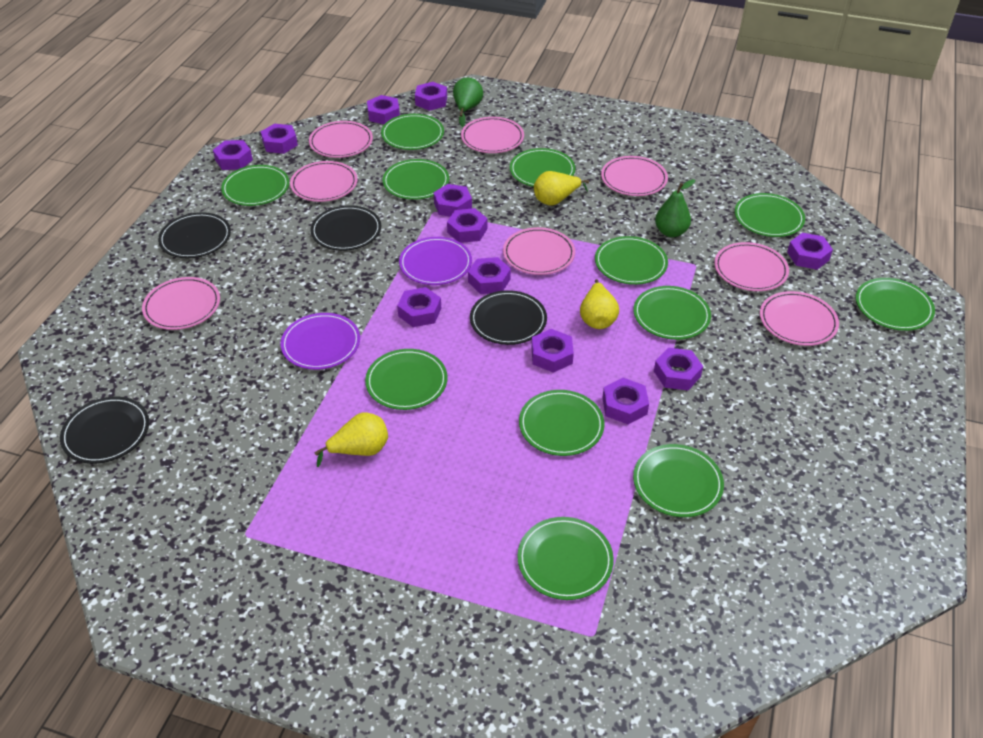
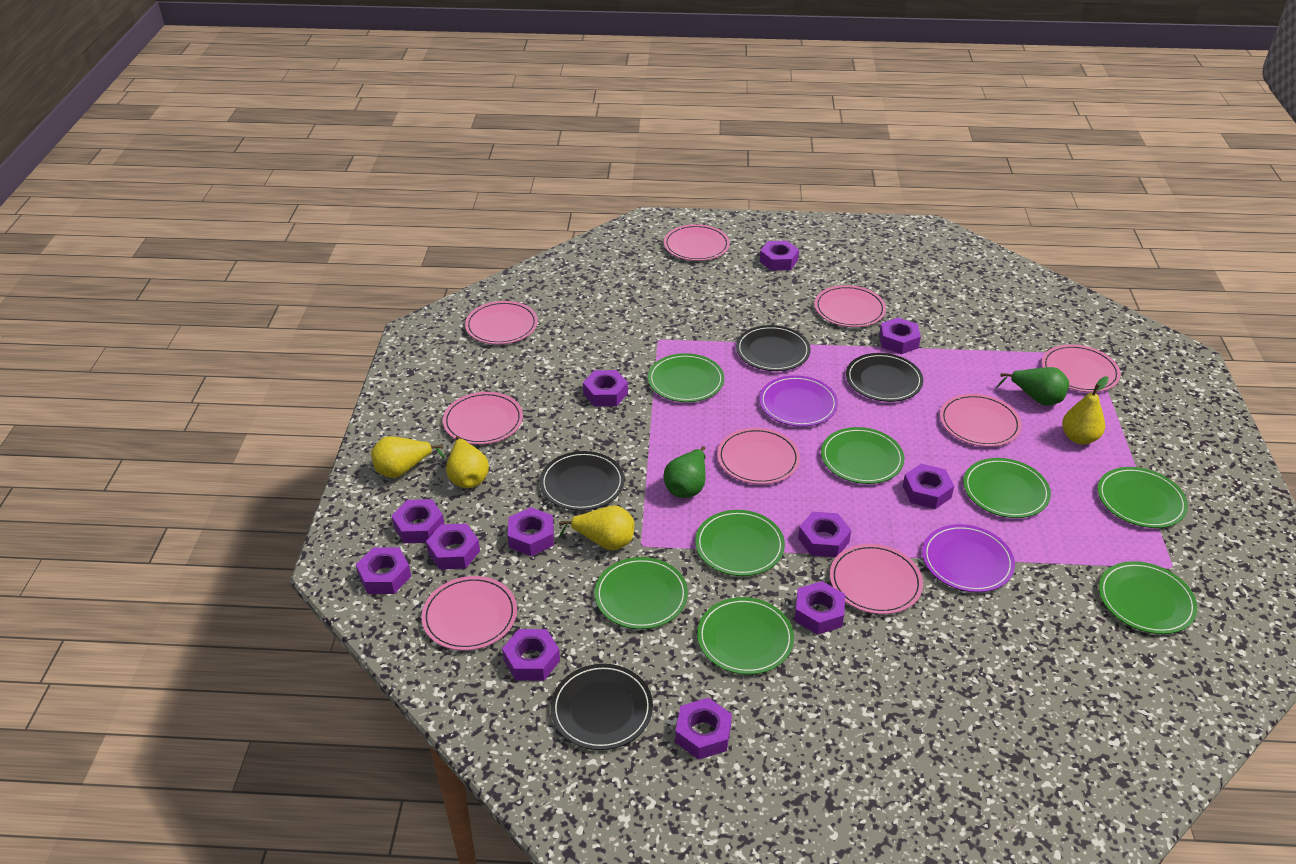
green plate: [221,165,289,206] [365,349,448,410] [381,114,444,150] [382,159,449,200] [510,148,575,187] [517,517,614,600] [519,390,605,456] [595,236,668,285] [633,286,711,340] [633,444,724,517] [734,193,805,237] [856,278,935,331] = 12 -> [595,557,688,629] [648,353,724,402] [695,510,785,576] [697,597,794,675] [821,427,904,484] [963,458,1051,518] [1098,467,1188,528] [1099,561,1197,634] = 8
pink plate: [142,277,220,330] [290,161,357,202] [309,121,373,158] [461,117,524,153] [503,227,575,275] [601,156,668,196] [714,242,789,291] [760,291,839,346] = 8 -> [421,576,517,651] [443,392,523,445] [465,301,538,344] [664,224,730,261] [717,428,800,484] [814,285,886,327] [830,544,923,614] [940,394,1022,447] [1042,344,1121,392] = 9
yellow pear: [314,413,388,467] [534,171,589,206] [580,279,619,329] = 3 -> [371,436,445,478] [446,436,489,488] [559,505,635,550] [1062,376,1109,444] = 4

